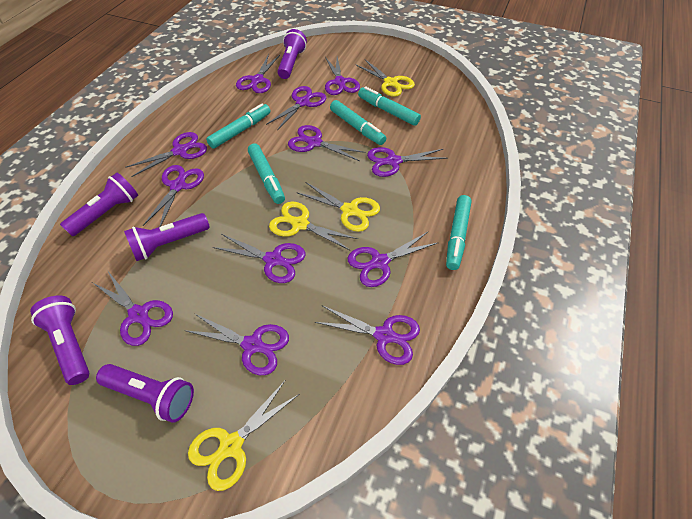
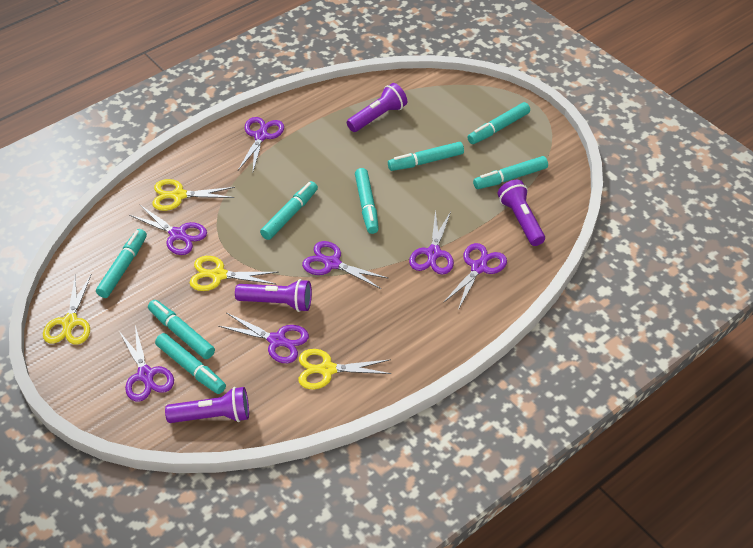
purple flashlight: [30,296,89,385] [60,173,138,236] [96,364,194,423] [124,213,210,261] [277,29,307,79] = 5 -> [165,387,249,423] [235,279,312,312] [347,83,407,132] [498,180,545,246] = 4
purple scissors: [92,270,173,346] [125,132,207,177] [143,165,204,227] [184,314,289,375] [213,234,306,283] [236,54,280,93] [266,86,326,131] [288,125,366,161] [315,305,420,365] [325,56,360,95] [348,231,439,287] [367,147,448,177] = 12 -> [119,325,174,402] [129,205,207,255] [218,313,309,363] [238,117,284,171] [302,241,389,289] [409,209,454,275] [443,243,507,310] = 7
turquoise marker: [206,103,271,149] [248,143,285,204] [330,100,386,145] [358,86,421,126] [446,195,472,270] = 5 -> [96,229,147,298] [148,300,215,359] [155,333,226,394] [260,181,318,240] [355,168,379,234] [388,142,464,171] [468,102,530,144] [473,156,548,189] = 8

